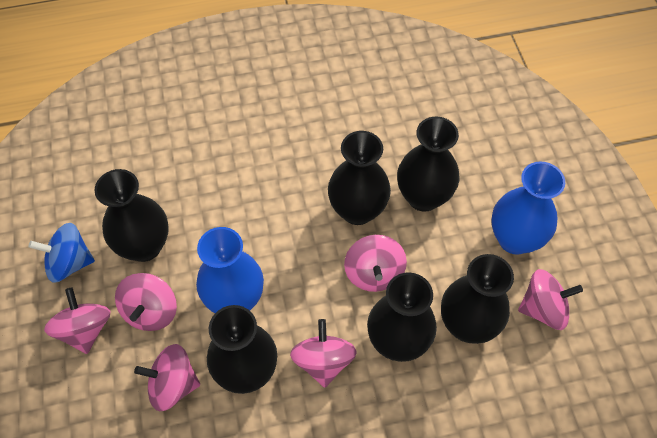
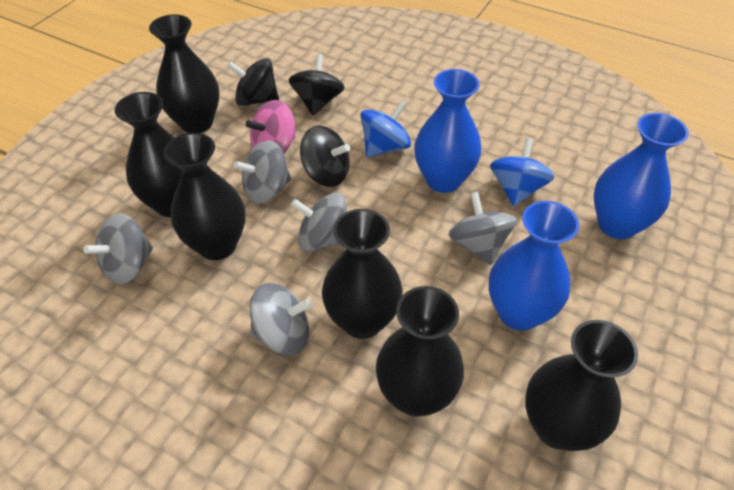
black spinning top: none = 0 -> [227,58,279,106] [289,54,344,115] [300,126,350,187] = 3
blue spinning top: [29,223,95,283] = 1 -> [360,101,411,157] [490,138,554,206] = 2
blue vase: [196,227,264,313] [492,161,565,255] = 2 -> [414,69,481,193] [489,201,579,331] [594,113,689,239] = 3
grey spinning top: none = 0 -> [83,213,153,284] [234,140,291,204] [250,283,313,355] [291,193,346,252] [448,192,517,265] = 5
pink spinning top: [44,288,110,354] [115,273,177,331] [134,344,200,412] [290,319,357,388] [344,235,407,292] [518,269,583,330] = 6 -> [246,100,296,153] = 1

